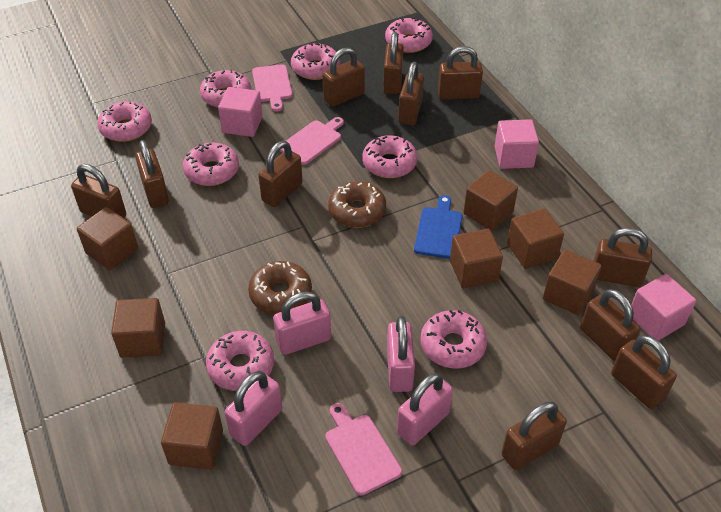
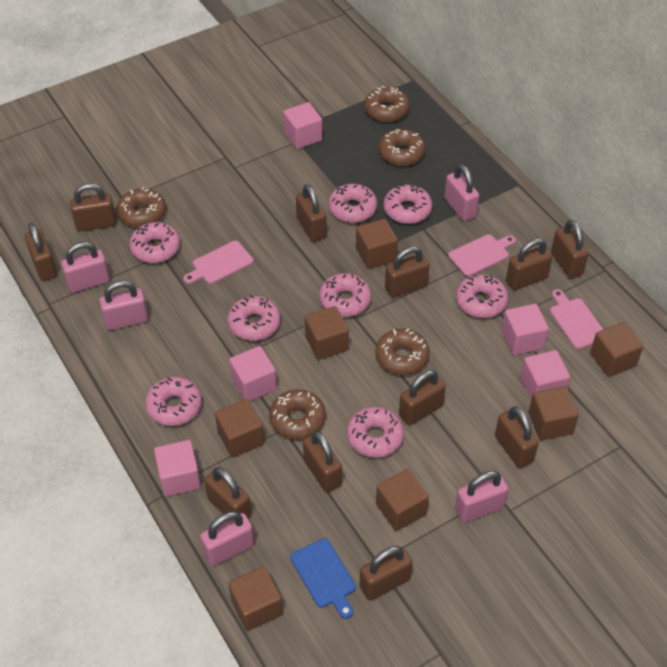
brown donut: [248,261,312,314] [328,181,386,228] = 2 -> [117,187,166,228] [269,390,326,440] [364,86,410,122] [375,328,430,375] [379,129,425,166] = 5
pink cube: [218,87,263,137] [495,119,539,169] [631,274,696,341] = 3 -> [154,440,201,497] [229,346,277,402] [283,102,322,149] [501,304,549,355] [520,350,570,400] = 5
pink padlock: [225,371,282,446] [273,291,331,355] [387,316,415,392] [397,373,453,446] = 4 -> [61,242,110,293] [99,280,148,331] [200,511,254,566] [444,164,479,221] [455,471,508,523] = 5

